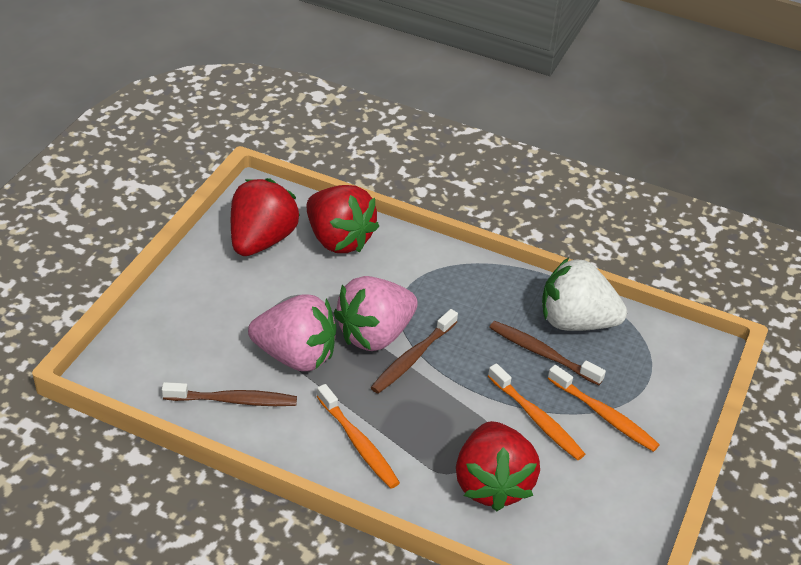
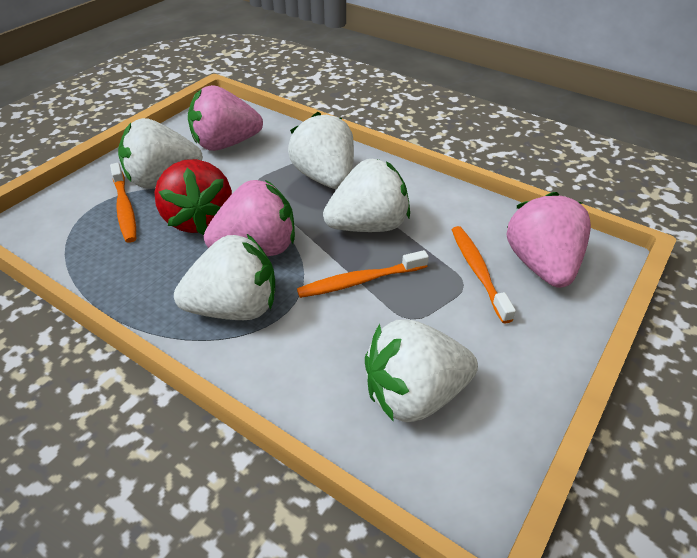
brown toothbrush: [162,382,297,406] [371,309,458,394] [489,321,606,385] = 3 -> none = 0
pink strawberry: [248,294,336,371] [334,276,418,351] = 2 -> [188,85,263,151] [204,180,295,256] [506,192,591,288] = 3
red strawberry: [231,178,300,256] [306,185,379,253] [456,421,540,511] = 3 -> [154,159,232,235] = 1
white strawberry: [542,258,627,331] = 1 -> [118,118,203,188] [174,234,275,320] [288,112,354,189] [323,159,410,232] [365,319,478,422] = 5

